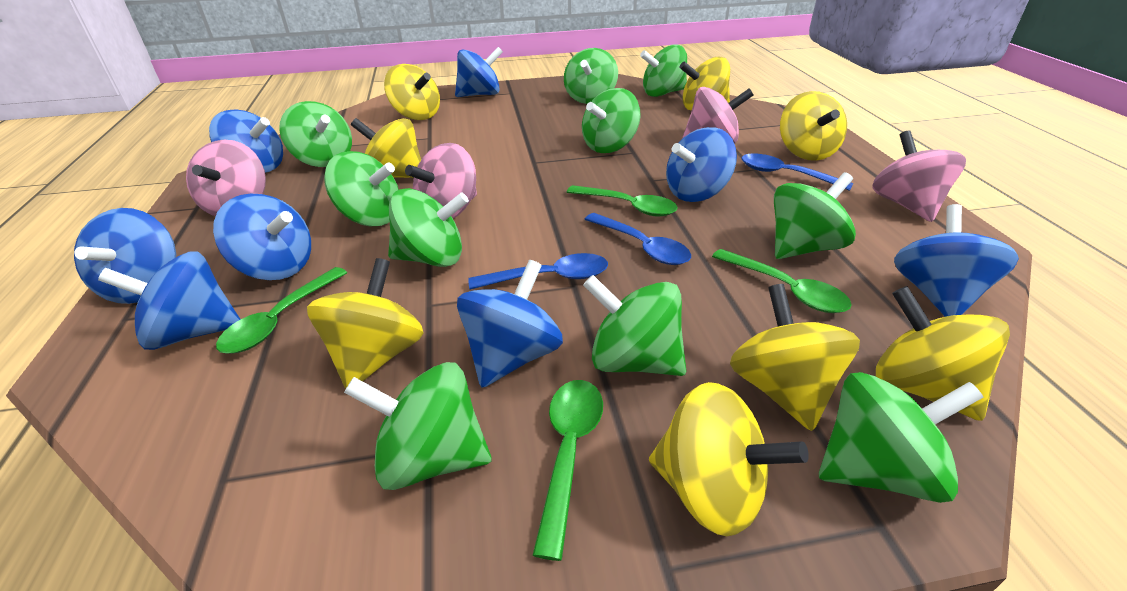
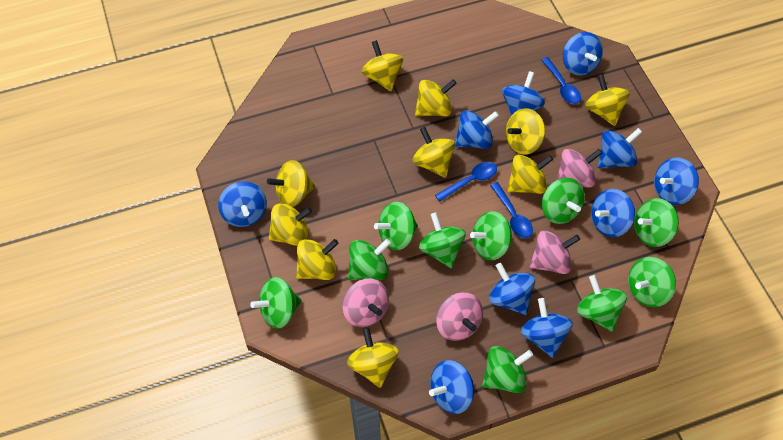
blue spinning top: [74,208,176,304] [98,251,240,350] [209,109,283,173] [213,194,311,280] [455,47,503,97] [457,260,563,388] [666,127,737,202] [894,204,1019,317] = 8 -> [218,181,267,227] [429,360,474,414] [455,110,499,149] [489,263,535,315] [502,71,545,116] [521,298,573,358] [563,32,603,76] [591,189,635,237] [598,128,642,168] [654,157,699,205] = 10
green spoon: [216,267,347,354] [533,380,603,561] [567,185,678,217] [712,249,852,313] = 4 -> none = 0
yellow spinning top: [307,258,423,389] [351,118,421,178] [384,64,440,120] [649,382,809,536] [679,57,730,111] [730,284,860,431] [780,91,847,161] [876,286,1010,421] = 8 -> [267,160,315,207] [268,203,312,246] [296,239,339,280] [347,327,399,388] [362,40,403,91] [413,127,455,178] [415,79,457,116] [506,108,545,154] [507,155,553,194] [585,74,630,126] = 10

